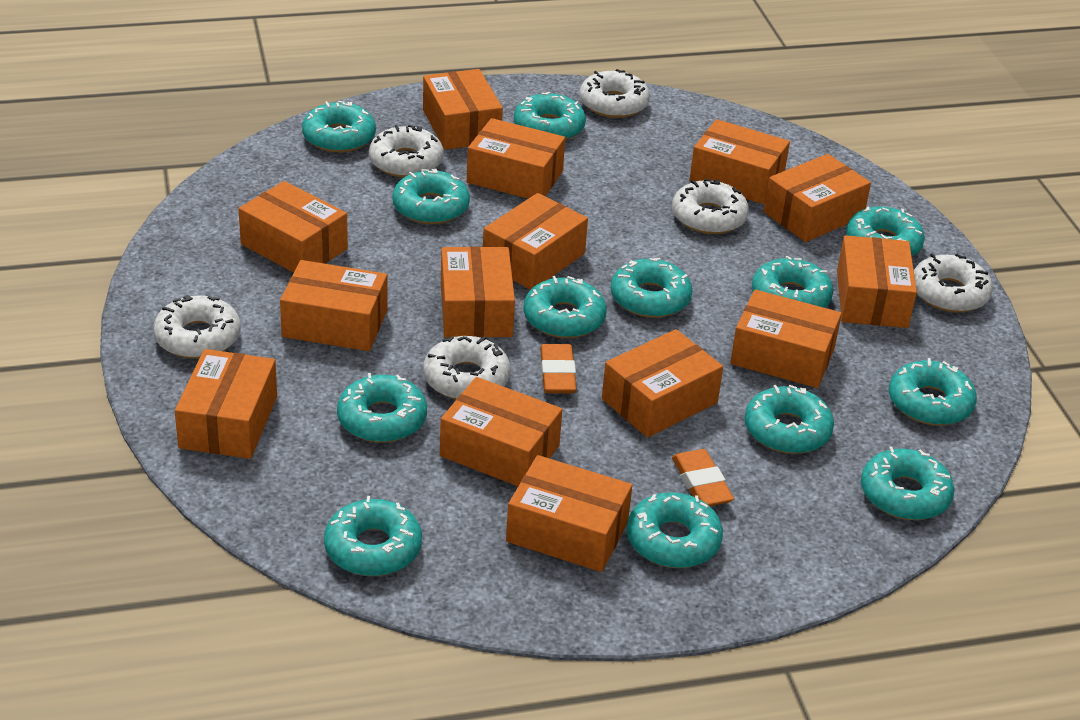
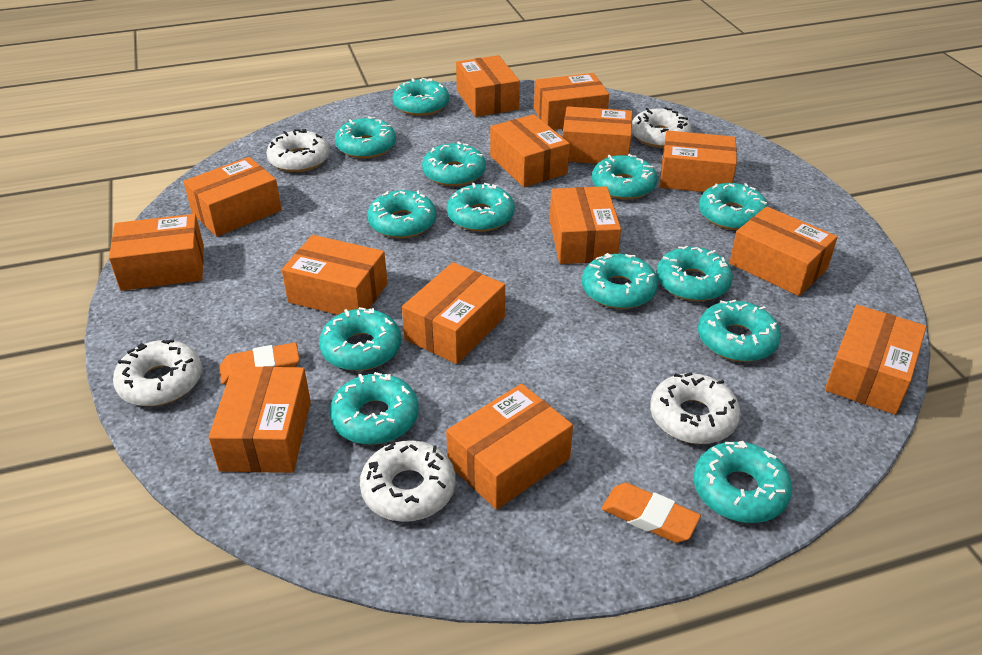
white donut: [153,295,241,359] [369,125,444,178] [423,336,510,399] [579,69,650,118] [672,179,749,234] [914,254,993,313] = 6 -> [113,339,202,406] [266,129,330,172] [360,440,456,522] [632,107,692,148] [650,372,741,444] = 5

